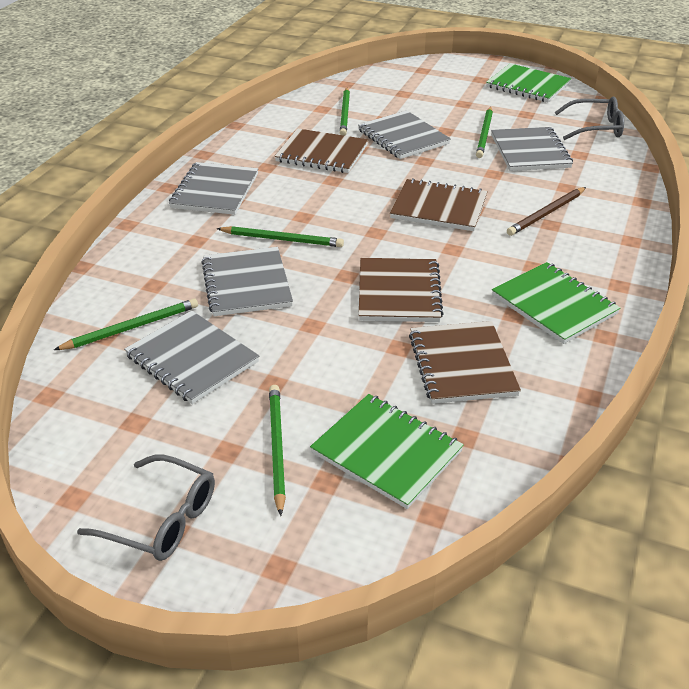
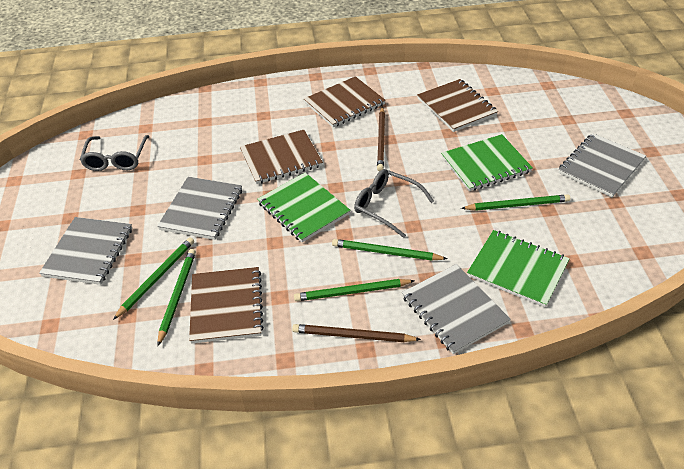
brown pencil: [507,187,586,236] = 1 -> [292,324,421,342] [377,106,385,171] = 2
grey notebook: [124,311,259,404] [169,162,258,215] [201,247,293,316] [358,110,451,159] [491,127,573,171] = 5 -> [39,217,132,285] [157,177,242,240] [402,264,510,354] [558,133,646,197] = 4

